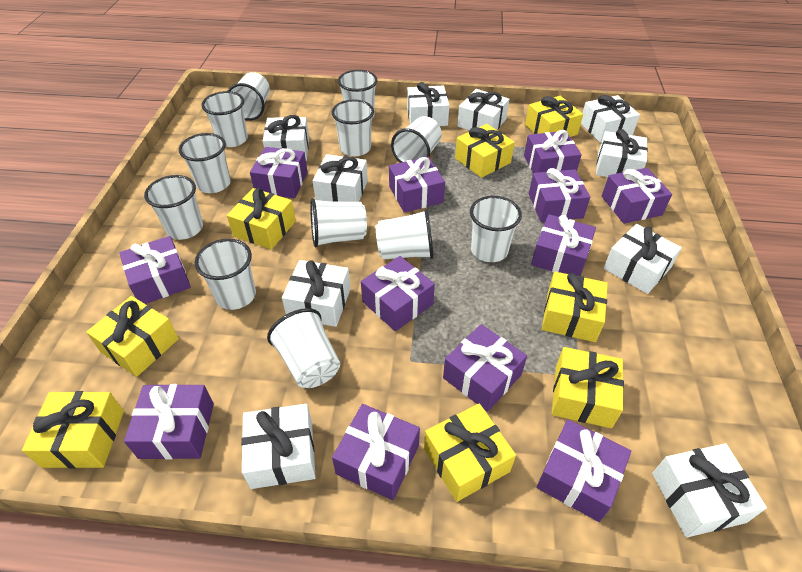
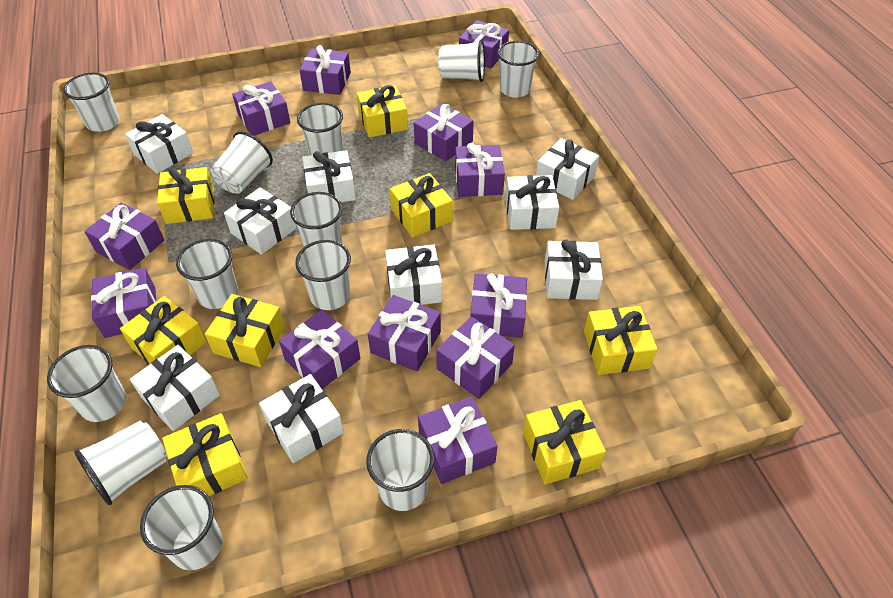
white gift: [241,404,316,489] [263,115,309,161] [282,260,351,327] [313,154,368,202] [407,82,449,126] [457,89,509,131] [581,95,640,143] [596,129,648,177] [604,224,682,294] [652,443,767,538] = 10 -> [125,114,194,174] [130,345,220,431] [224,187,297,255] [259,374,344,463] [302,150,356,202] [385,244,442,305] [505,175,559,230] [536,138,599,200] [545,239,603,300] = 9

